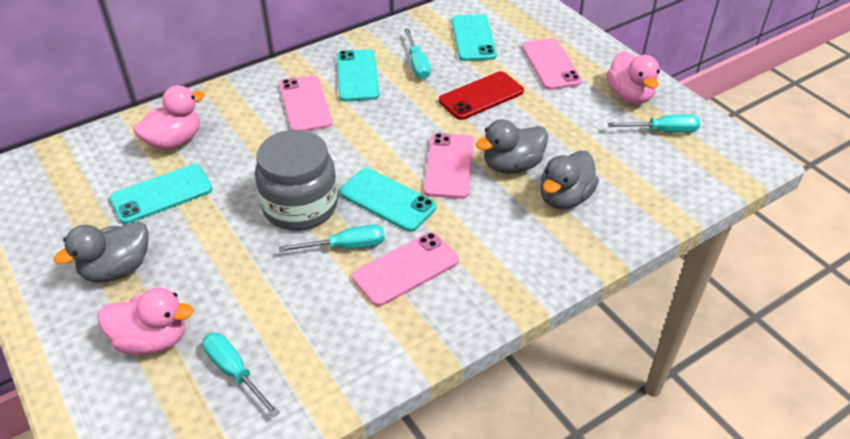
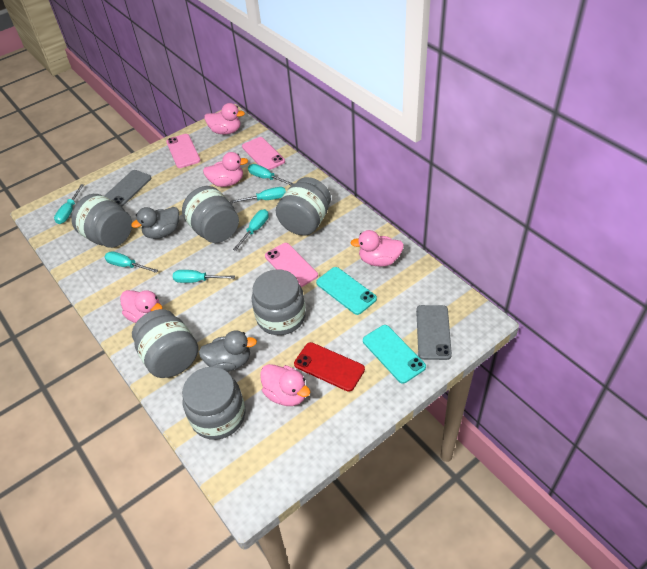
grey duck: [54,222,148,283] [476,119,548,174] [540,151,599,209] = 3 -> [131,207,179,239] [199,330,257,372] = 2
grey jar: [255,130,338,230] = 1 -> [71,194,132,248] [132,309,198,378] [182,186,239,243] [182,367,246,440] [252,269,306,335] [276,177,331,236] = 6
grey phone: none = 0 -> [104,170,151,207] [416,305,452,360] = 2
pink duck: [98,287,194,355] [133,85,205,150] [606,51,660,104] = 3 -> [120,290,163,323] [203,152,248,187] [204,103,245,135] [260,364,311,406] [351,230,404,266] = 5
pink phone: [279,75,332,131] [352,232,459,306] [423,133,474,199] [522,38,582,90] = 4 -> [166,134,200,168] [242,137,285,170] [265,243,318,287] = 3
turquoise phone: [110,164,212,224] [337,49,379,102] [339,168,436,232] [451,14,497,61] = 4 -> [316,267,377,315] [363,325,426,384] = 2
turquoise screwdriver: [202,333,280,417] [279,225,385,252] [404,29,430,79] [608,114,700,133] = 4 -> [54,184,84,224] [105,251,158,273] [173,270,235,283] [230,187,286,203] [233,209,269,251] [248,164,294,185] = 6

